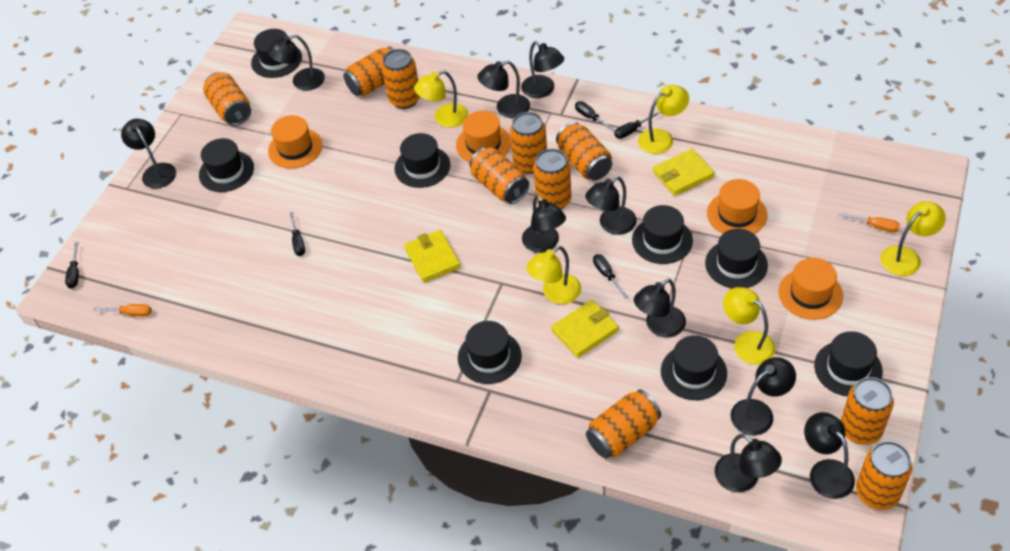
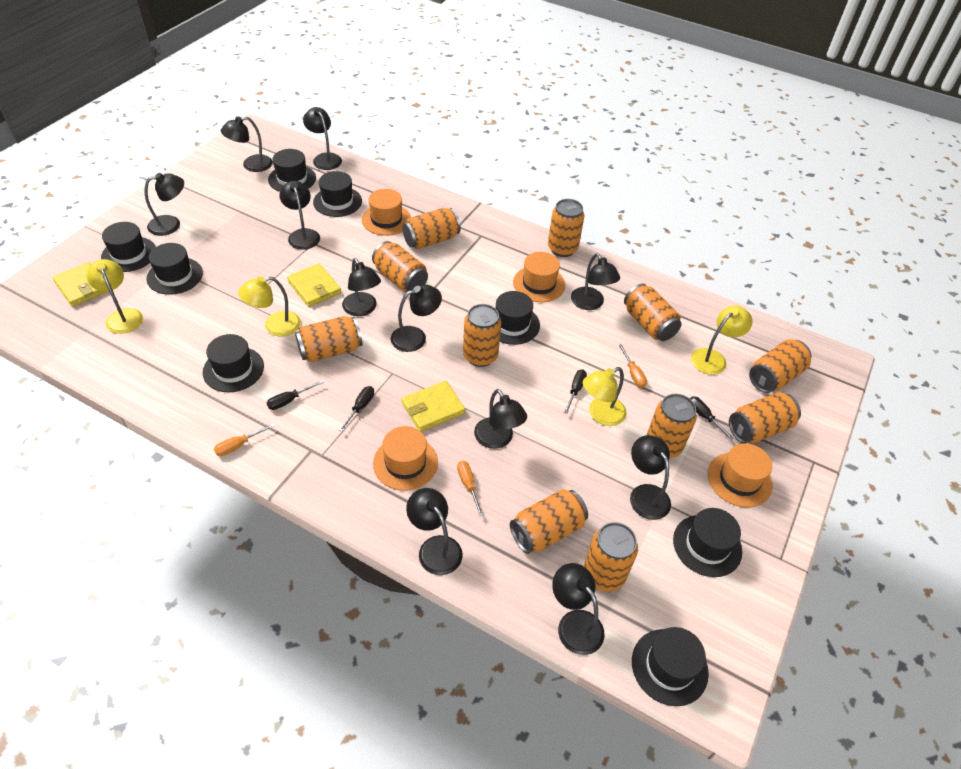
black lamp: [121,119,176,188] [267,34,325,91] [477,61,530,118] [521,41,564,98] [522,194,566,253] [585,176,637,235] [634,278,686,338] [715,433,782,492] [731,357,796,435] [804,412,855,499] = 10 -> [145,173,184,236] [221,116,273,172] [279,181,320,250] [303,107,342,170] [342,258,381,316] [391,285,442,352] [406,488,463,575] [474,389,527,449] [552,563,604,655] [571,253,620,310] [630,435,671,520] = 11
black screwdriver: [65,242,79,288] [290,212,305,256] [575,101,615,132] [593,254,628,299] [615,111,660,139] = 5 -> [267,380,324,410] [339,386,374,432] [564,370,587,414] [690,396,734,440] = 4
orange can: [203,72,251,126] [343,46,394,96] [382,49,420,109] [470,147,529,204] [510,112,547,174] [533,149,571,209] [556,122,612,180] [586,390,661,458] [840,377,894,445] [856,441,913,510] = 10 -> [295,316,363,362] [372,241,428,293] [402,208,461,249] [463,304,501,367] [510,489,588,554] [548,199,584,257] [584,522,638,592] [624,283,682,341] [647,394,697,458] [729,392,801,443] [749,339,811,393] = 11
orange screwdriver: [93,304,152,317] [839,212,900,232] = 2 -> [214,423,275,456] [457,461,484,516] [619,344,647,388] = 3
yellow lamp: [414,70,468,128] [526,246,581,304] [638,85,689,154] [723,287,775,365] [881,201,946,276] = 5 -> [86,259,143,334] [238,276,301,336] [583,367,627,426] [691,305,753,375] = 4

